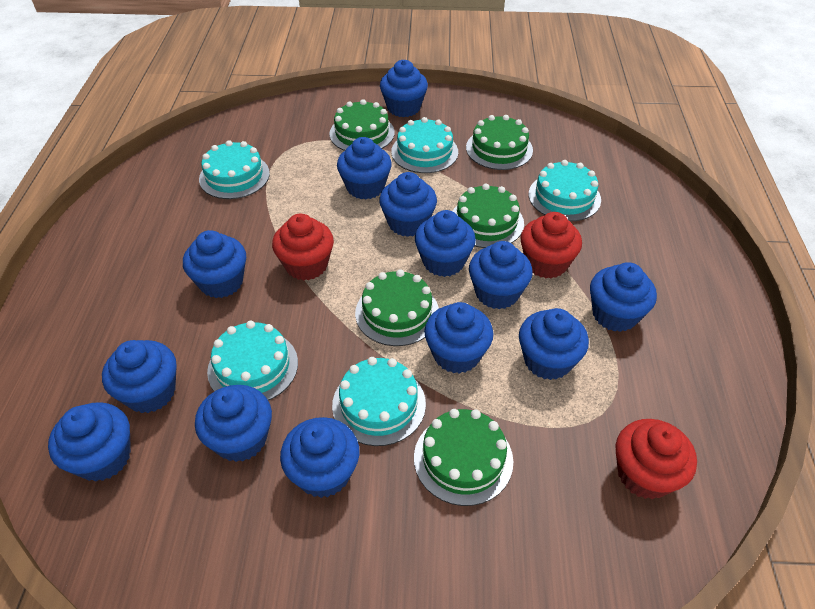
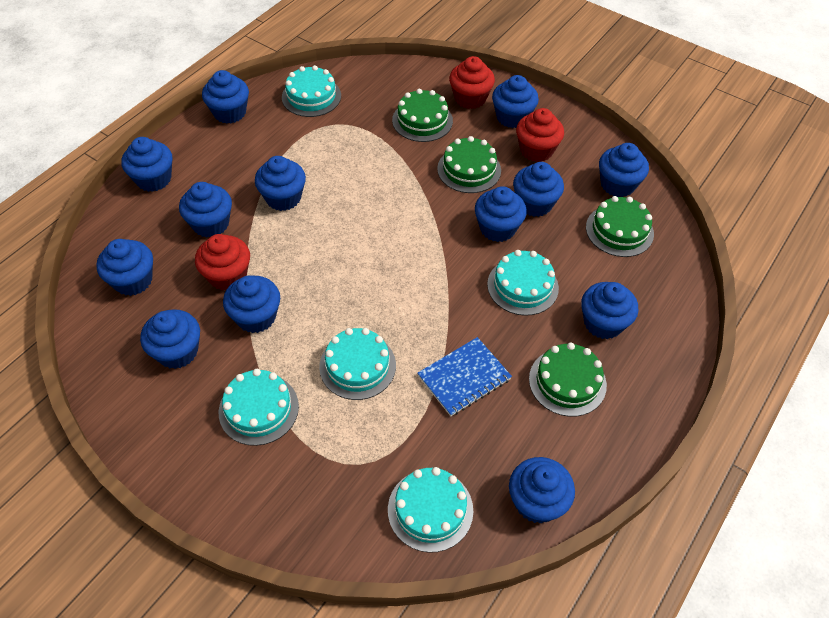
blue notebook: none = 0 -> [418,337,512,416] = 1
green cake: [329,99,395,151] [355,269,439,346] [414,409,513,506] [452,184,524,248] [466,115,533,170] = 5 -> [392,89,453,142] [437,136,501,193] [529,342,607,417] [586,196,654,257] = 4

